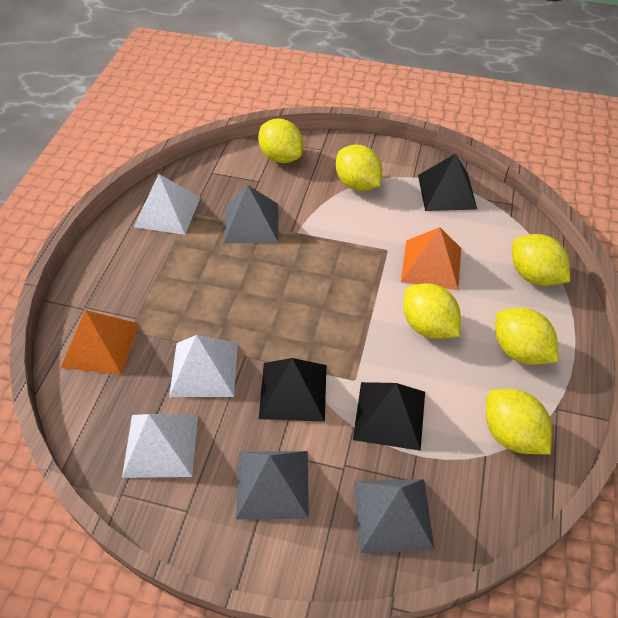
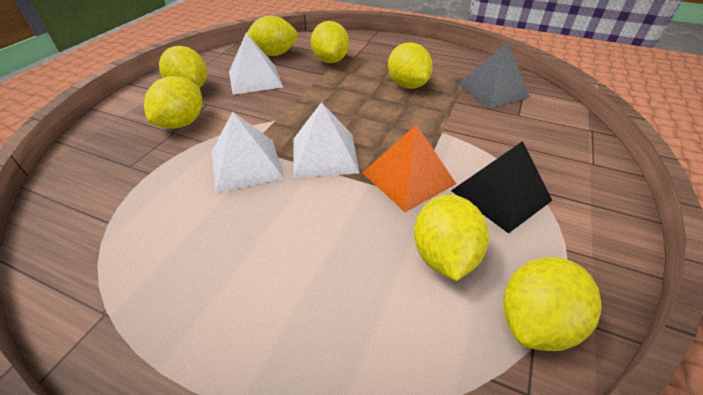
black pyramid: [259,358,326,422] [353,382,425,451] [418,153,477,211] = 3 -> [451,141,552,234] = 1
grey pyramid: [223,185,278,244] [236,451,309,520] [354,479,435,553] = 3 -> [458,43,530,108] = 1
orange pyramid: [61,310,139,375] [401,227,461,290] = 2 -> [362,124,456,212] = 1
yellow lemon: [258,119,303,163] [336,145,382,191] [403,283,461,339] [486,389,552,454] [495,308,558,365] [512,234,570,286] = 6 -> [144,76,202,129] [159,46,207,88] [247,16,298,56] [311,21,349,63] [388,43,433,89] [414,195,489,281] [503,257,602,351] = 7

